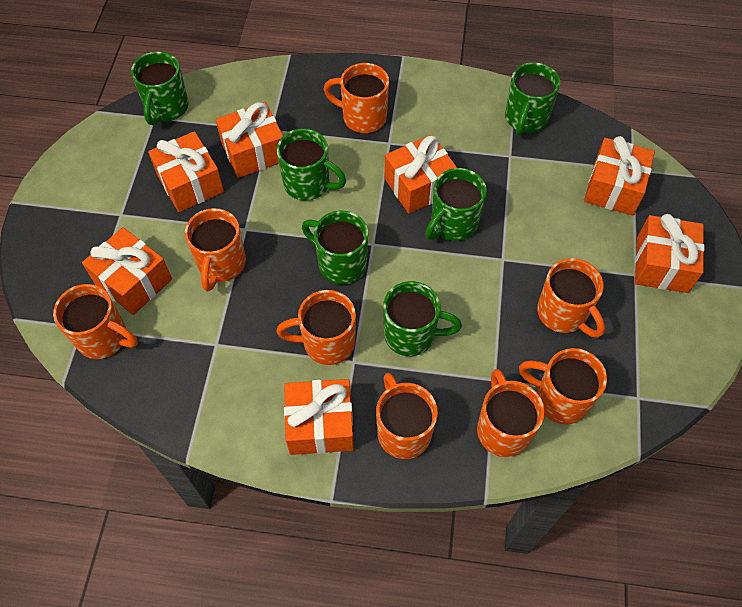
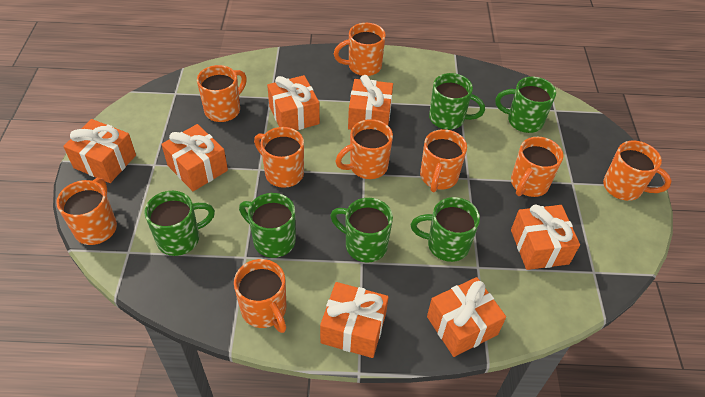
orange mug: [53,284,138,359] [185,208,246,291] [276,290,356,365] [323,63,389,133] [376,373,438,459] [477,369,545,457] [519,348,607,424] [537,258,605,338] = 8 -> [56,178,117,245] [197,65,247,122] [234,259,286,333] [254,127,304,188] [334,23,386,76] [335,119,393,179] [420,129,467,192] [511,137,563,197] [603,141,672,201] = 9

